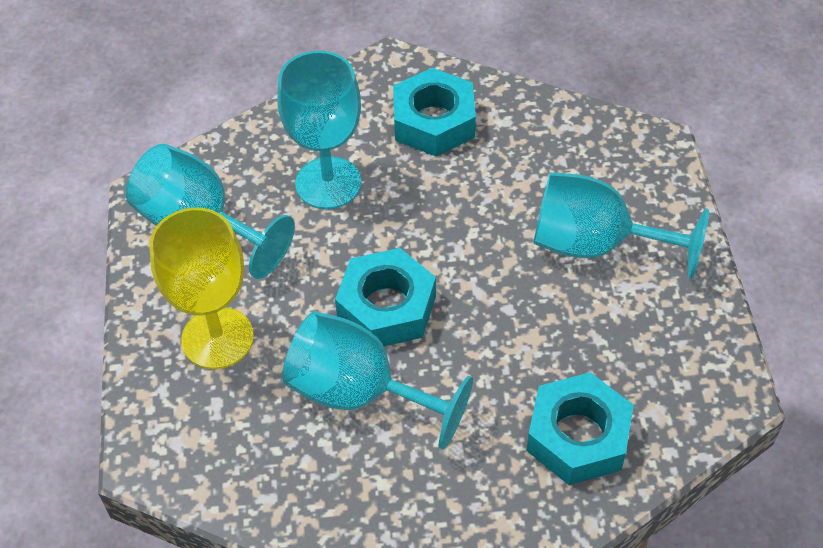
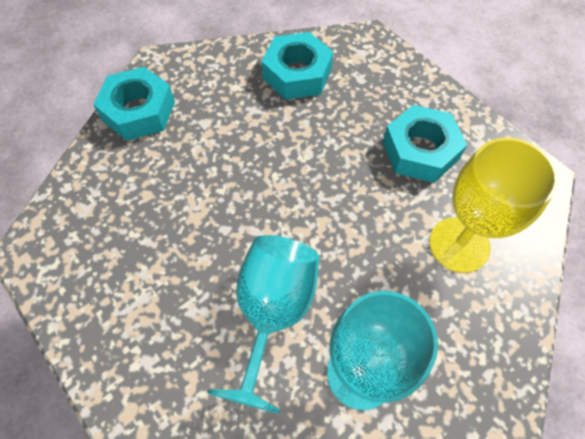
turquoise goblet: [126,144,295,279] [277,51,361,209] [282,311,473,450] [534,172,709,279] = 4 -> [207,235,320,414] [327,291,438,410] = 2

